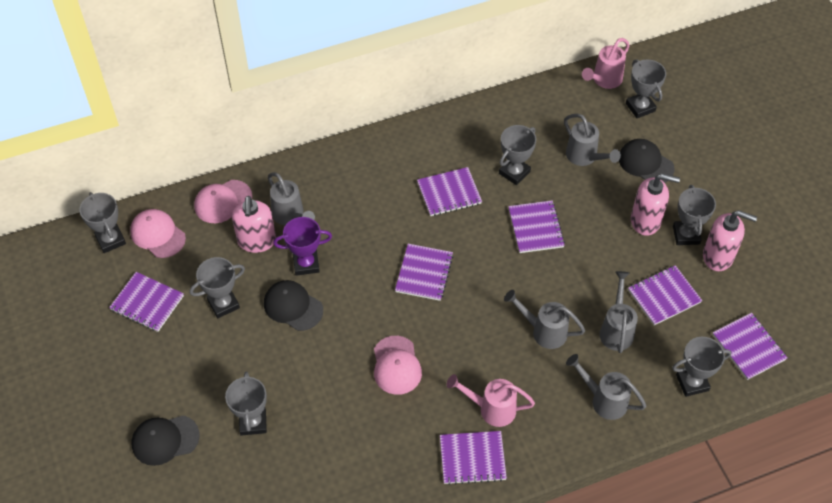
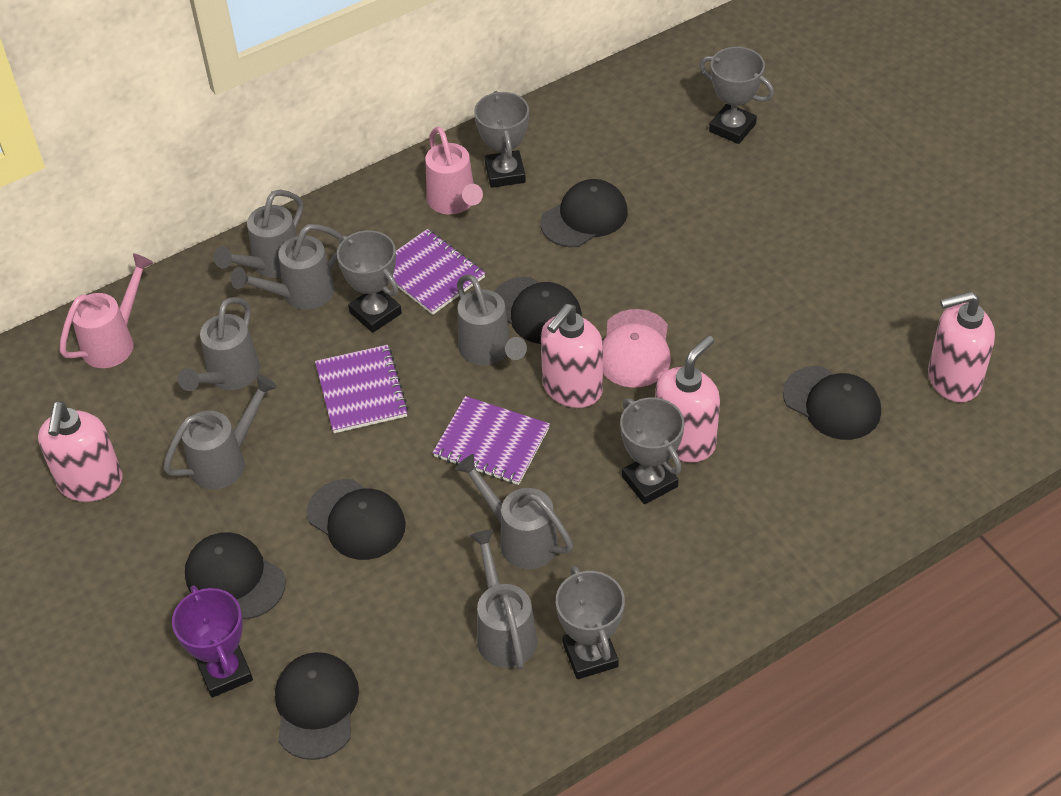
black cap: [132,415,200,466] [264,280,323,331] [619,139,675,183] = 3 -> [185,532,286,619] [275,652,359,760] [307,479,406,560] [494,277,582,344] [541,179,628,247] [783,366,881,440] = 6
grey trophy: [80,192,126,253] [190,257,245,318] [225,371,267,436] [499,125,536,185] [626,59,666,118] [672,337,732,397] [673,185,716,245] = 7 -> [337,230,402,333] [474,91,529,188] [556,566,625,679] [620,397,684,504] [699,47,774,144] = 5
grey watering can: [268,172,315,225] [504,290,585,349] [564,114,621,166] [566,354,646,420] [599,271,638,353] = 5 -> [163,374,277,489] [178,297,260,391] [214,190,303,278] [231,224,342,310] [455,454,573,569] [457,274,527,365] [469,529,537,669] = 7
pink cap: [130,209,186,258] [194,180,252,223] [374,336,422,395] = 3 -> [603,309,671,387] = 1
pink soap dispenser: [232,196,276,253] [631,174,680,236] [703,210,757,271] = 3 -> [38,401,122,502] [541,304,603,408] [655,335,720,462] [928,291,995,402] = 4
purple notebook: [109,272,184,332] [395,244,453,301] [417,167,482,216] [440,431,507,485] [508,201,565,253] [628,265,702,325] [712,313,787,380] = 7 -> [315,345,409,433] [393,229,485,315] [433,396,550,485] = 3

